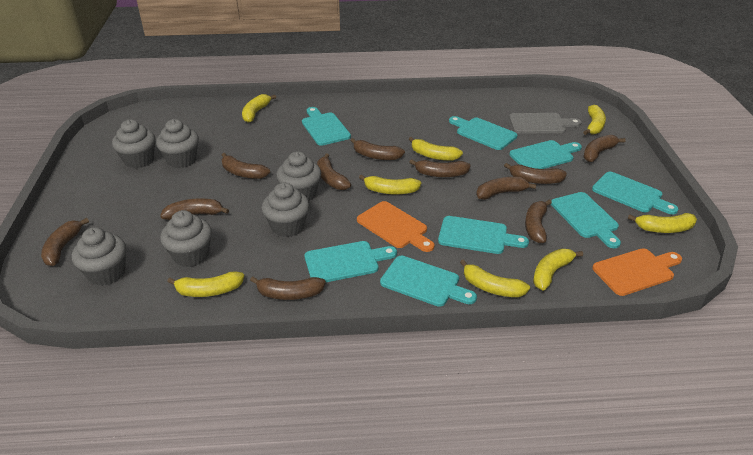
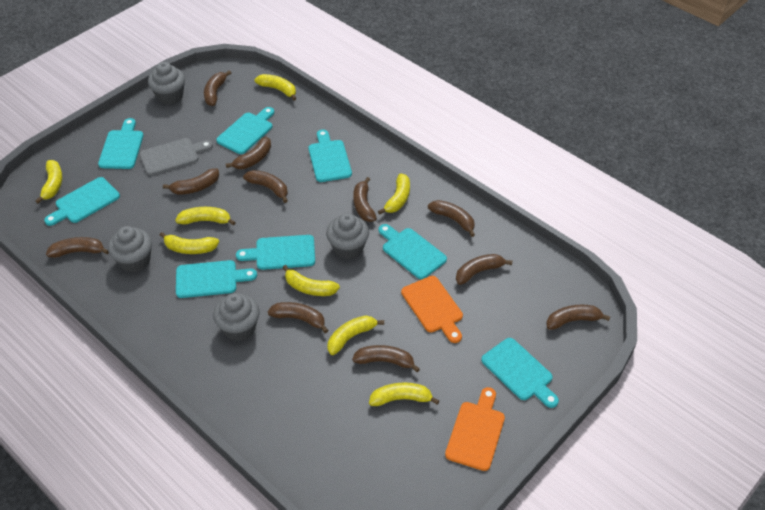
grey cupcake: [72,227,126,286] [112,119,156,168] [156,119,199,168] [160,210,212,267] [262,183,310,237] [276,151,321,201] = 6 -> [108,226,152,272] [148,62,185,105] [213,293,260,341] [326,213,369,259] = 4

